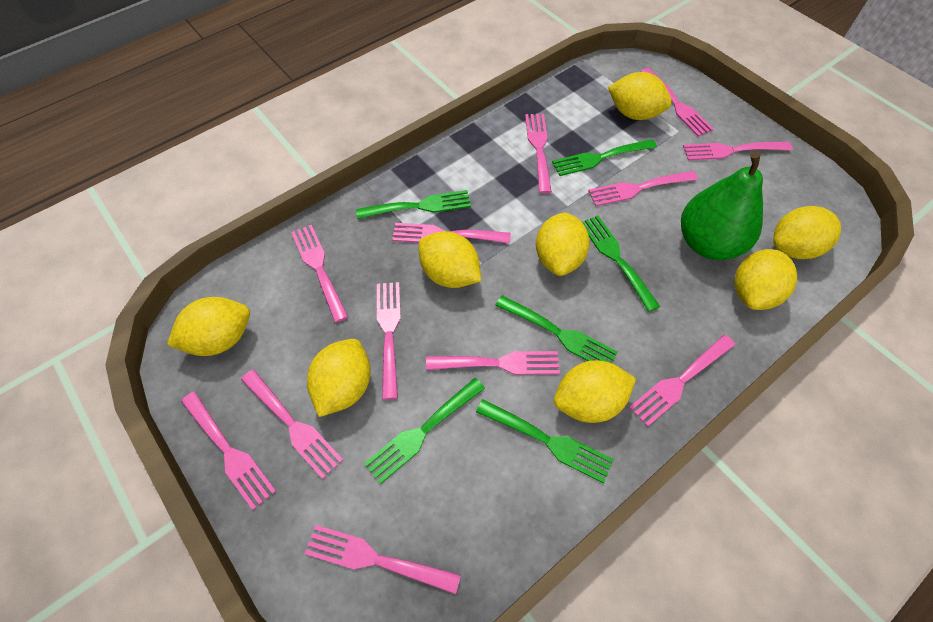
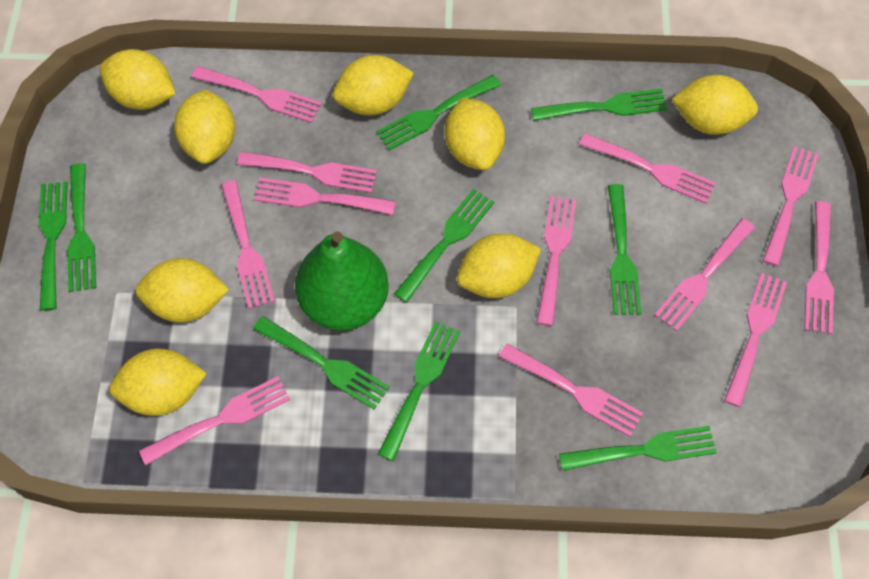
green fork: [356,190,471,219] [364,378,485,484] [476,399,614,484] [495,295,618,363] [552,139,657,176] [582,215,660,312] = 6 -> [39,182,68,310] [67,163,96,292] [253,316,390,409] [376,75,501,150] [378,321,460,461] [394,189,494,303] [531,89,667,121] [559,426,717,471] [608,184,641,315] = 9

